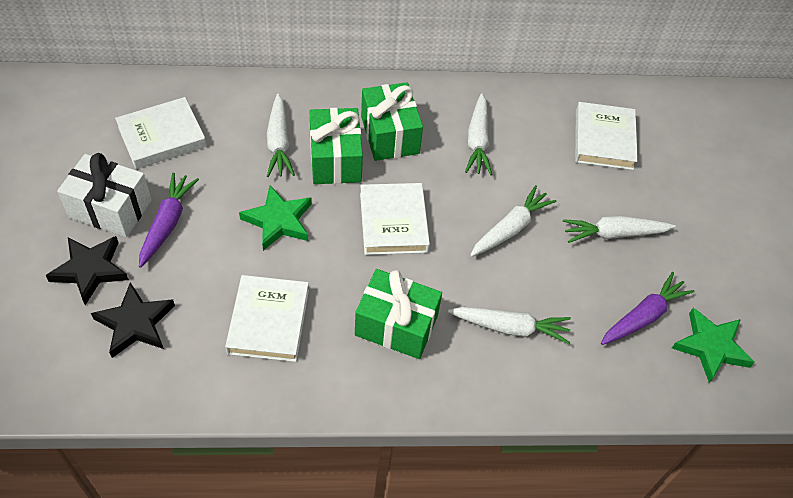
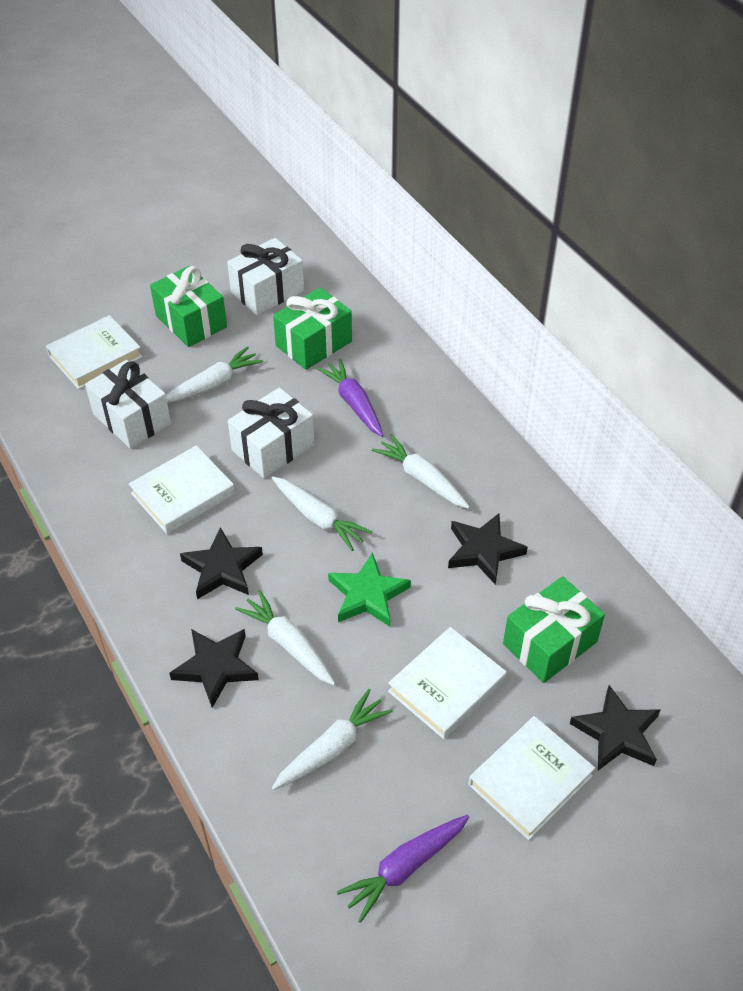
black star: [45,236,129,305] [91,282,175,358] = 2 -> [169,629,259,708] [180,527,263,599] [448,513,528,585] [570,685,660,771] = 4
green star: [239,185,312,251] [672,308,755,383] = 2 -> [328,552,411,627] = 1
white gift: [57,153,152,237] = 1 -> [85,360,171,449] [227,238,304,315] [228,387,315,478] = 3

